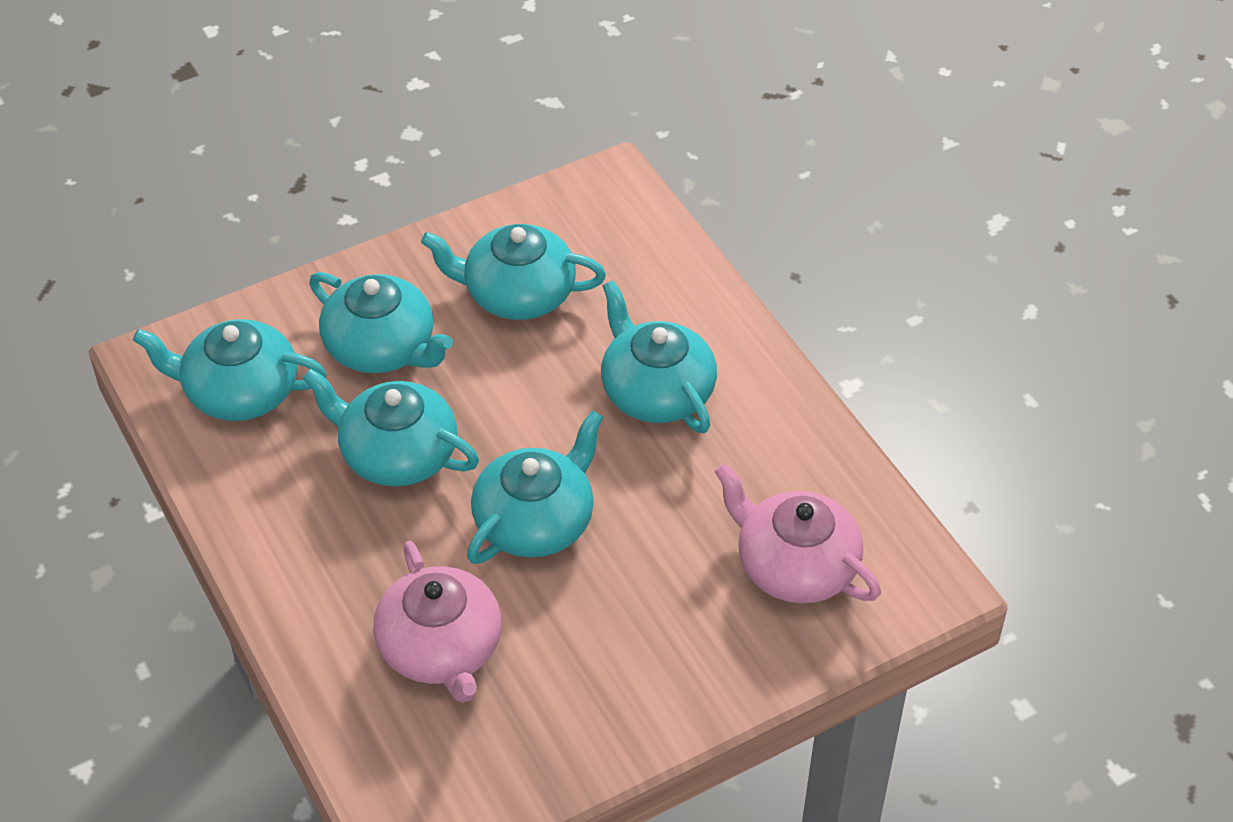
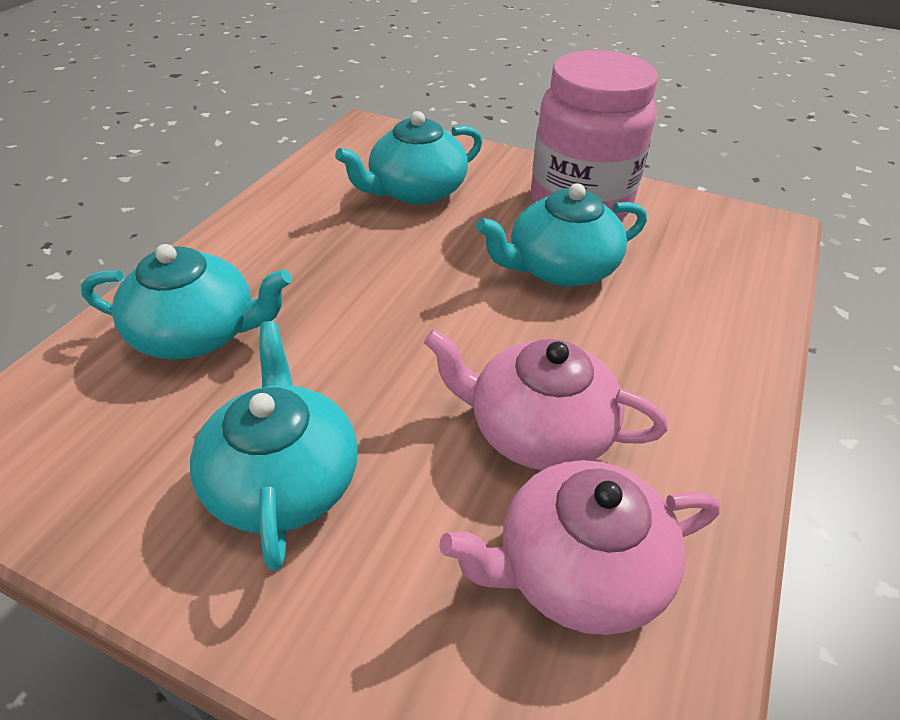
pink jar: none = 0 -> [531,50,658,220] = 1
turquoise teapot: [133,319,327,421] [302,368,479,487] [309,272,453,373] [421,224,606,320] [467,410,604,564] [601,280,717,433] = 6 -> [81,244,292,359] [190,321,358,571] [335,111,482,205] [476,183,647,287] = 4

